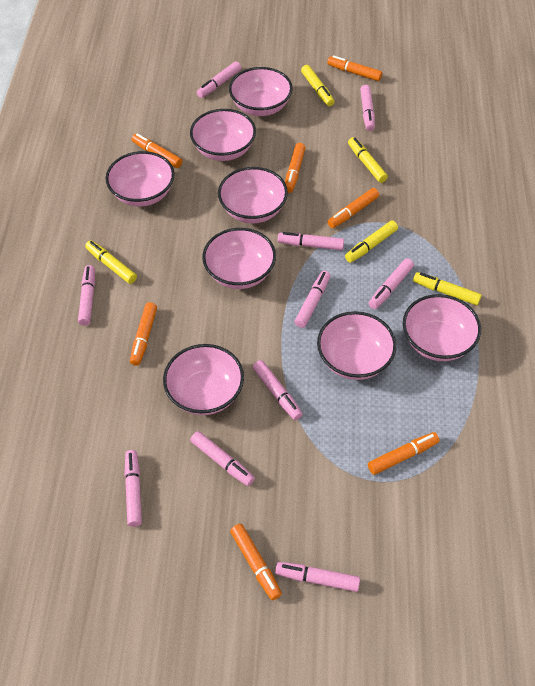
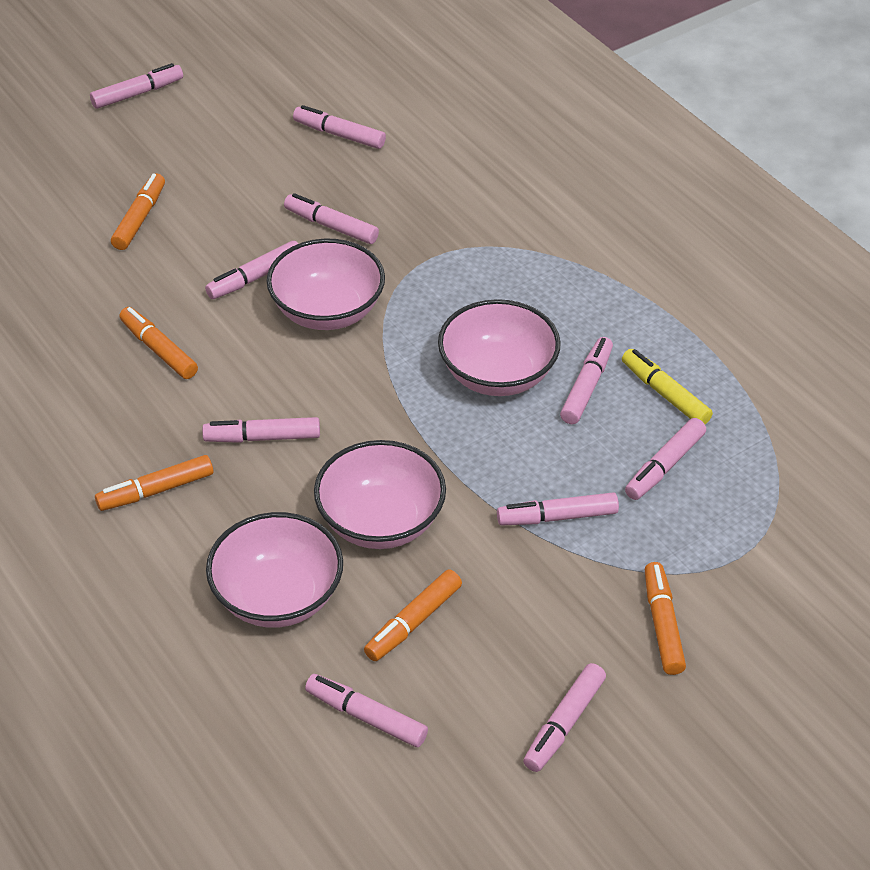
orange marker: [130,302,157,366] [132,133,182,168] [230,524,282,600] [285,143,306,193] [327,55,382,81] [327,188,379,228] [368,432,439,475] = 7 -> [95,455,213,511] [111,173,165,250] [119,307,198,379] [364,569,462,661] [645,562,686,675] = 5
pink bowl: [105,151,175,207] [163,344,244,415] [190,109,256,161] [202,228,276,289] [218,167,288,224] [229,67,292,116] [317,311,396,380] [403,294,481,361] = 8 -> [206,512,343,628] [266,239,385,330] [314,440,446,549] [438,299,561,396] = 4
yellow marker: [85,240,137,284] [301,65,334,106] [345,220,398,263] [348,137,388,183] [413,272,482,305] = 5 -> [622,349,713,424] = 1

